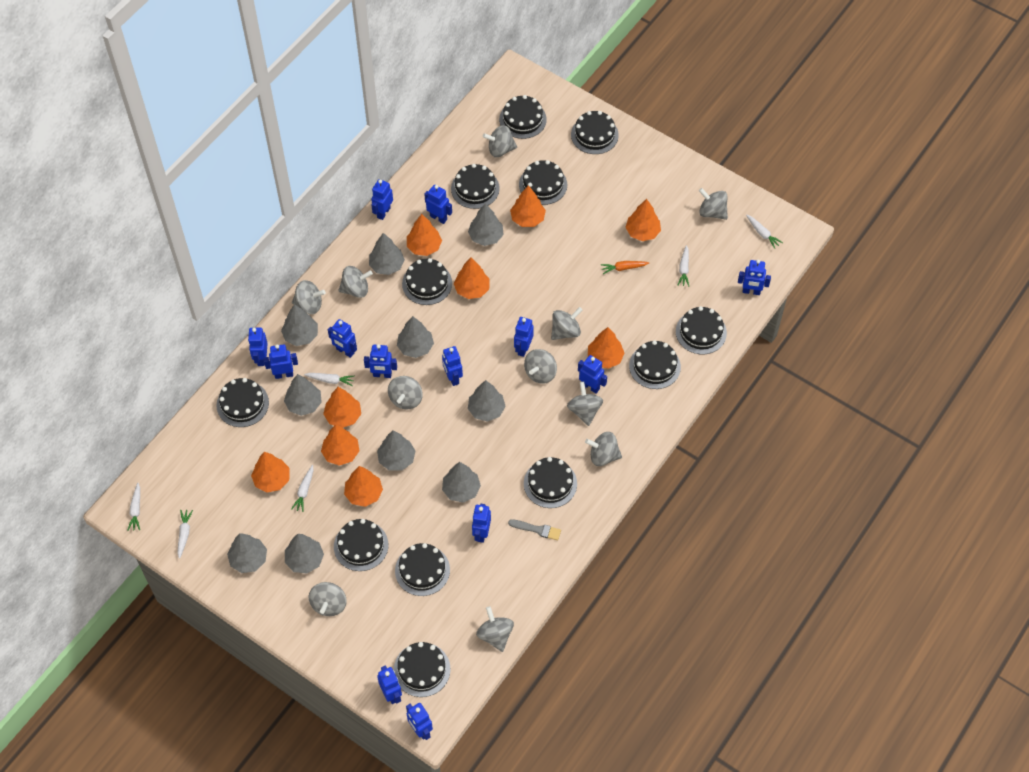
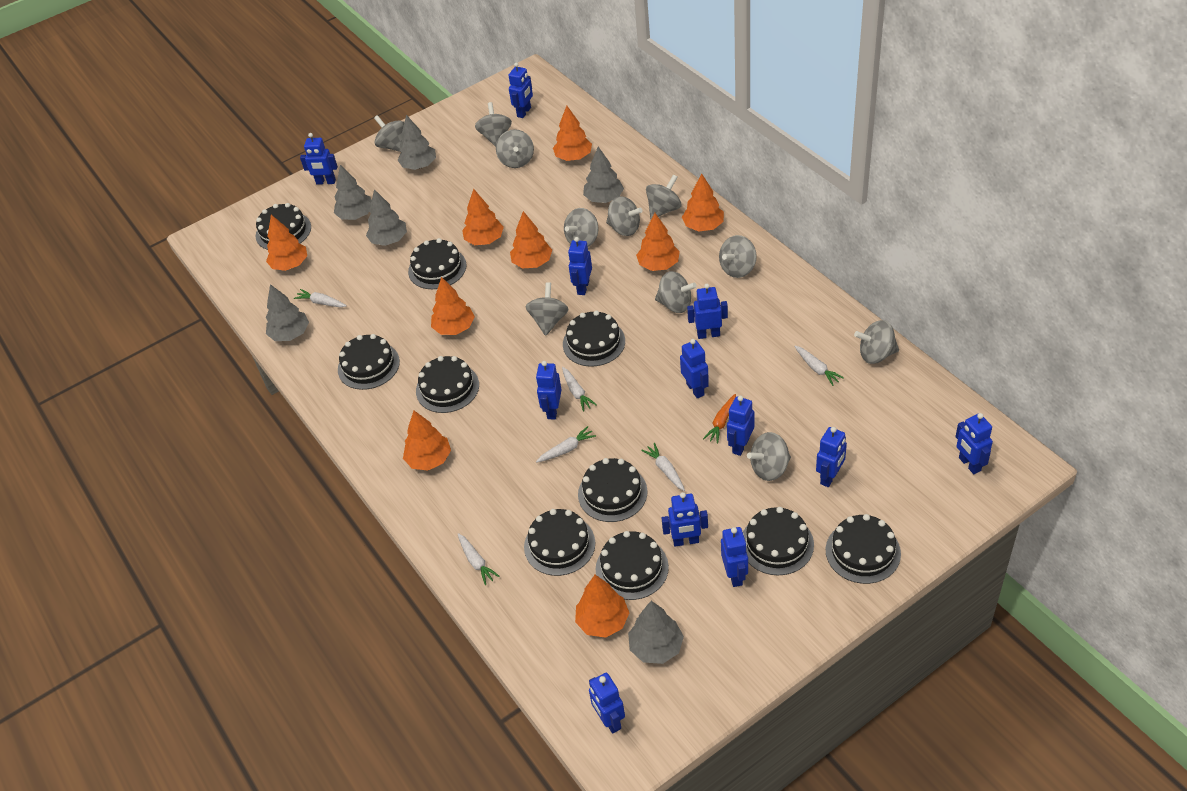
black cake: [217,378,269,427] [334,519,388,571] [394,642,450,697] [395,543,450,596] [402,258,452,305] [451,164,500,209] [499,95,547,139] [519,160,567,205] [524,457,577,508] [571,111,619,154] [629,340,681,389] [676,306,727,354] = 12 -> [256,203,311,250] [338,334,400,390] [408,238,467,289] [416,356,479,413] [524,509,595,576] [563,310,625,367] [578,458,647,522] [596,531,669,600] [743,507,814,575] [826,514,901,584] = 10
blue robot: [248,328,267,366] [264,344,298,379] [328,319,357,358] [364,344,397,378] [371,179,393,220] [377,666,402,704] [406,703,433,740] [424,185,452,224] [442,346,463,386] [472,504,491,543] [514,317,534,357] [578,355,607,393] [738,259,771,295] = 13 -> [300,133,338,185] [508,62,533,118] [536,361,562,420] [568,237,592,295] [589,673,625,734] [662,492,708,547] [680,339,709,398] [687,284,728,339] [721,527,748,587] [727,396,754,456] [816,427,847,487] [955,413,993,474] = 12
grey brush: [508,519,561,540] = 1 -> none = 0
grey tree: [227,533,267,573] [281,304,318,346] [284,374,322,416] [285,534,324,574] [369,233,405,275] [377,430,415,470] [397,316,434,358] [442,462,481,503] [468,203,504,246] [468,380,505,422] = 10 -> [266,284,309,341] [334,165,372,220] [366,189,407,246] [398,115,436,170] [583,147,624,203] [628,601,684,664] = 6

